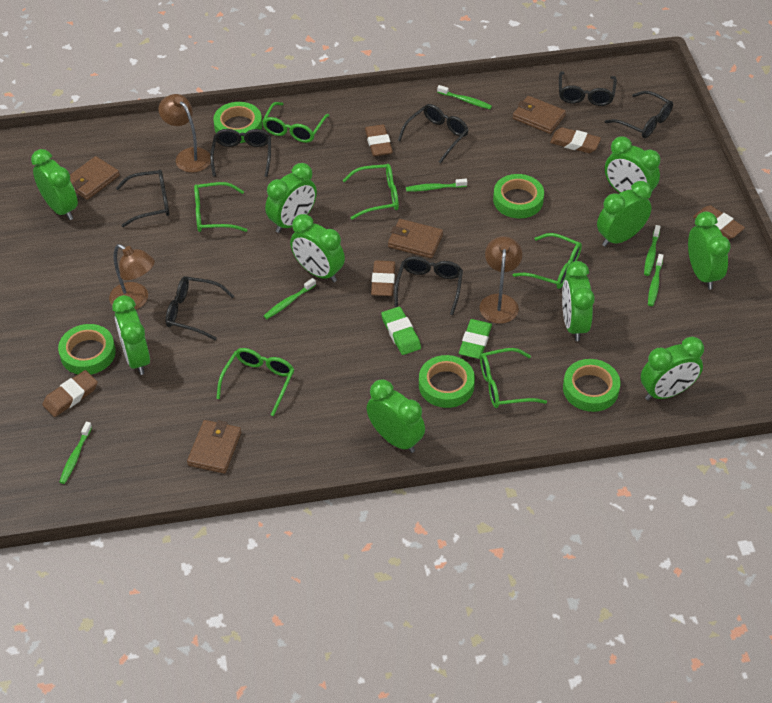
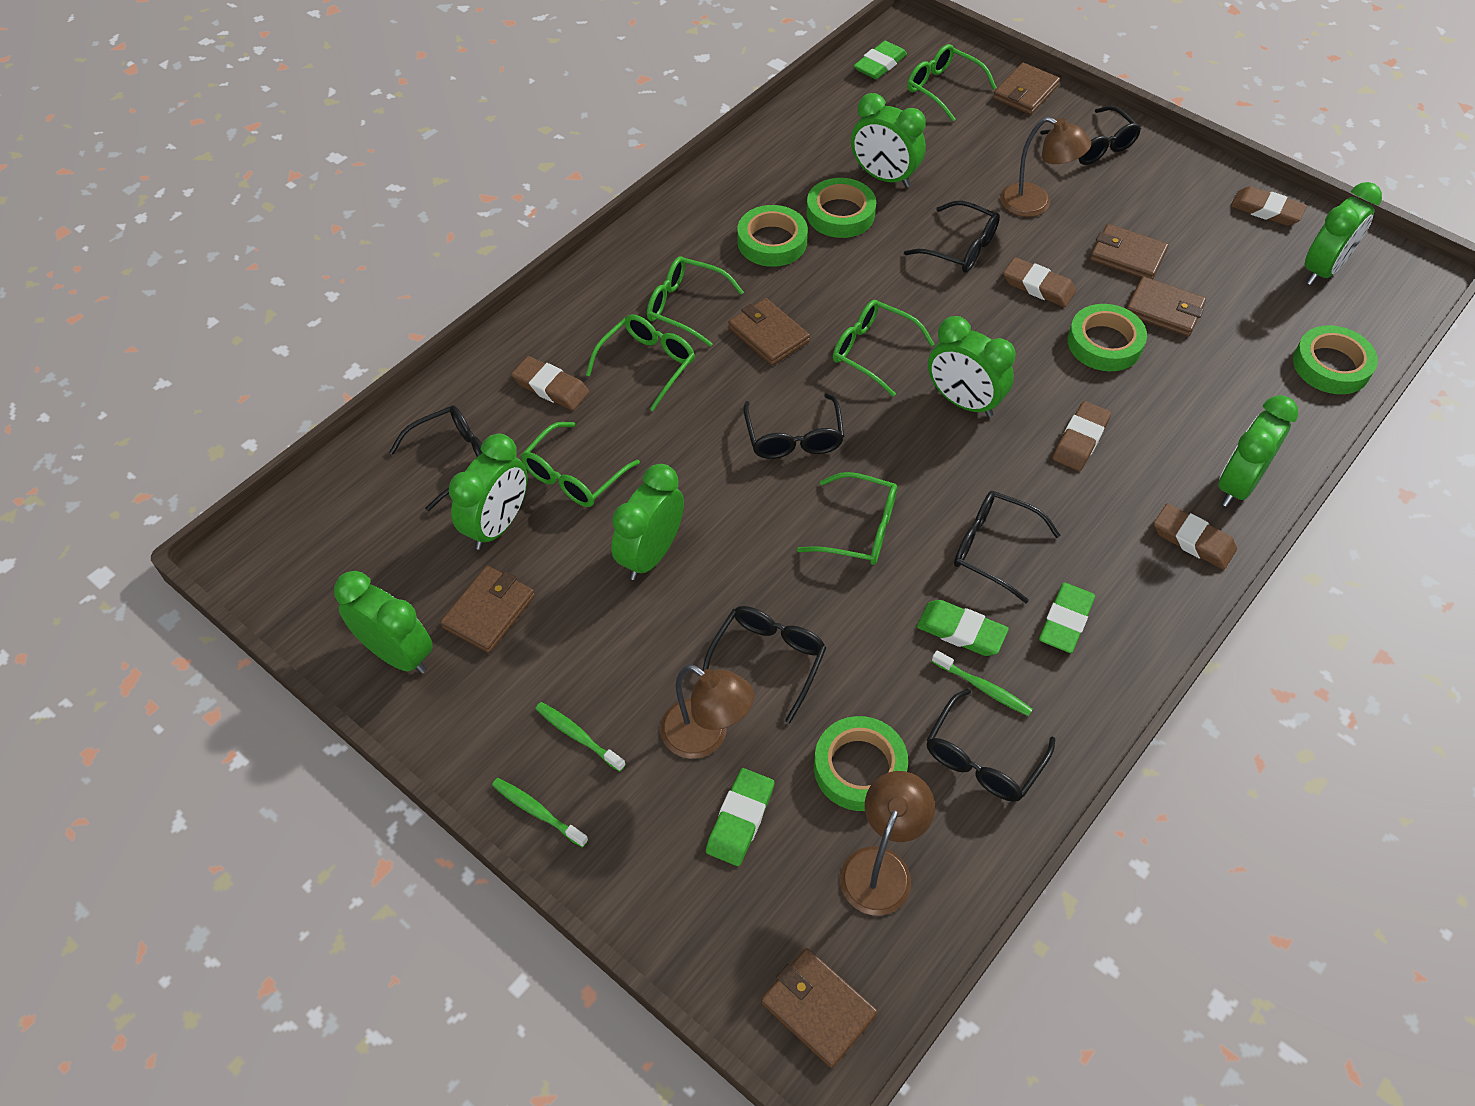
brown wallet: [70,156,120,200] [187,420,241,473] [388,219,443,258] [512,96,566,134] = 4 -> [440,566,535,653] [728,298,810,365] [761,948,878,1068] [993,63,1060,115] [1090,224,1168,279] [1127,276,1206,337] = 6
green clock: [31,149,78,220] [112,295,150,375] [265,163,317,233] [290,214,345,282] [367,380,425,453] [562,261,595,341] [597,181,652,247] [605,137,660,193] [641,337,704,400] [688,212,731,289] = 10 -> [334,571,433,674] [449,434,528,550] [611,464,684,580] [851,93,926,188] [928,316,1016,417] [1218,395,1298,507] [1304,182,1382,285] = 7
green eraser: [381,307,421,355] [459,319,492,359] = 2 -> [706,768,775,866] [854,41,907,79] [917,600,1009,656] [1039,583,1095,653] = 4
green toothbrush: [59,422,92,484] [264,278,316,319] [406,179,467,192] [437,85,492,109] [644,225,661,276] [648,254,664,306] = 6 -> [492,778,588,848] [535,702,626,772] [932,650,1033,716] = 3

